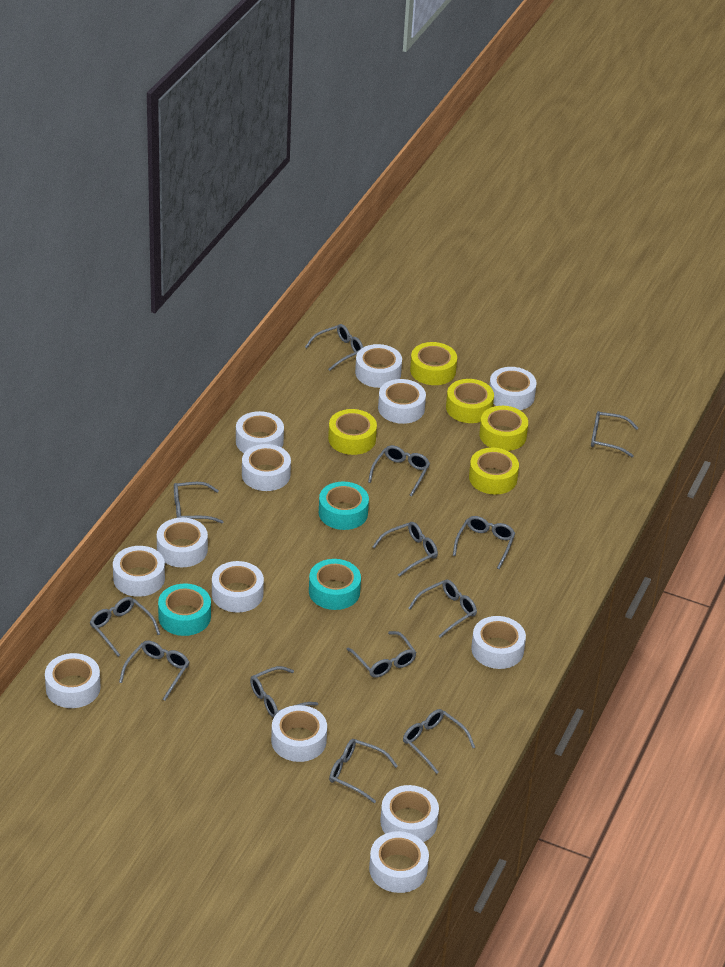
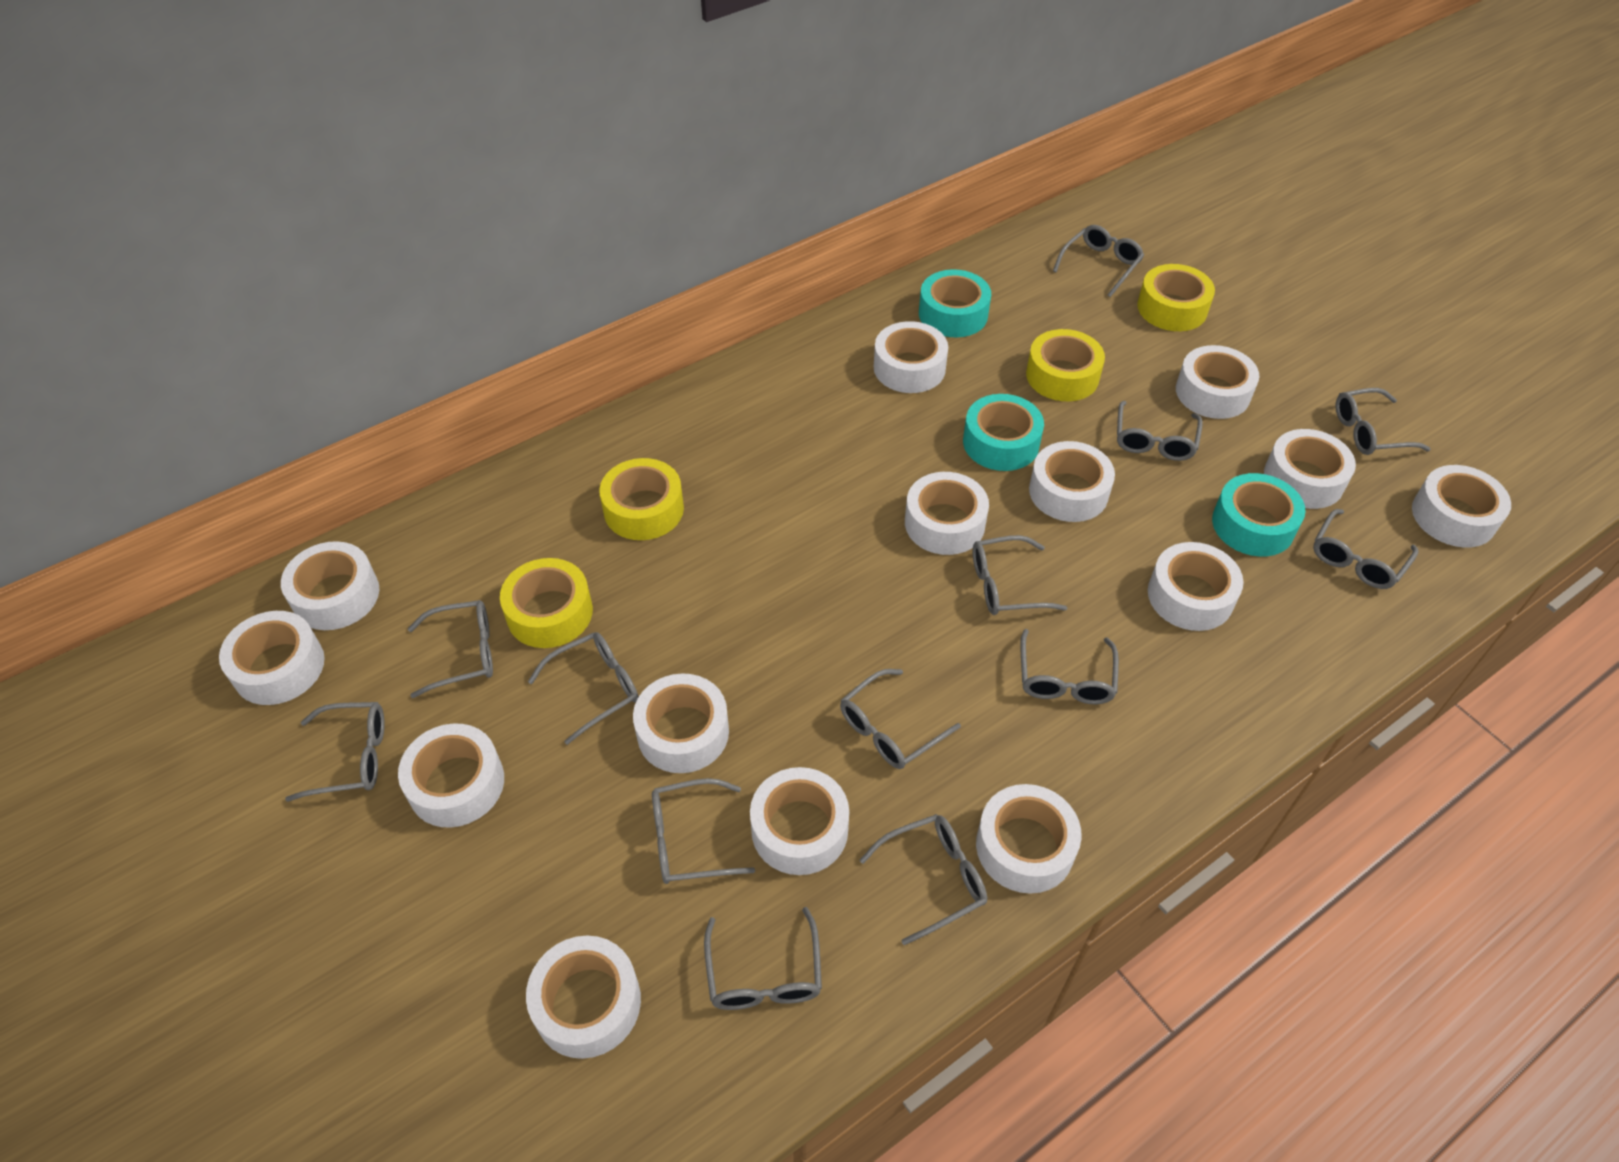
white tape: [45,653,101,708] [113,546,165,597] [157,518,208,567] [212,561,264,612] [236,411,284,453] [242,444,291,491] [271,705,327,762] [355,344,402,388] [369,831,429,893] [378,379,426,424] [380,785,439,842] [471,616,526,669] [489,367,537,410] = 13 -> [219,611,325,705] [281,541,379,630] [398,723,504,828] [526,936,641,1059] [633,673,729,773] [750,767,849,875] [874,321,948,393] [905,472,989,555] [976,784,1082,894] [1029,441,1115,522] [1148,542,1244,631] [1176,345,1259,419] [1264,429,1356,509] [1412,465,1511,548] = 14
yellow tape: [328,409,377,455] [410,342,457,385] [446,379,494,423] [469,448,519,495] [479,406,528,451] = 5 -> [500,558,593,648] [599,458,684,540] [1026,329,1105,401] [1137,264,1215,331] = 4

